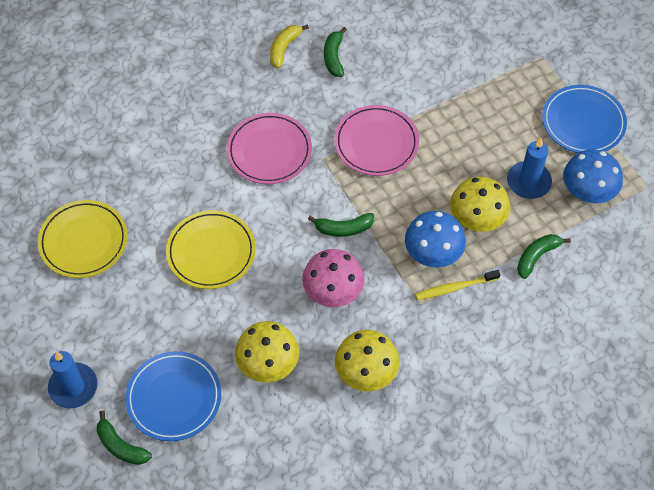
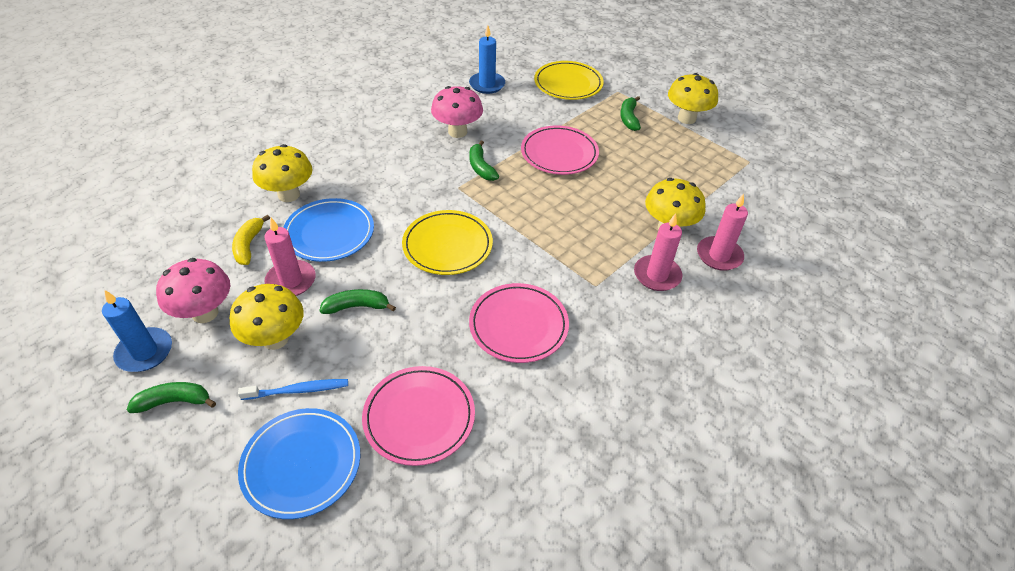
blue mushroom: [405,211,466,268] [563,149,623,204] = 2 -> none = 0
blue toothbrush: none = 0 -> [238,379,348,400] = 1
pink candle: none = 0 -> [264,218,316,296] [634,213,682,291] [697,194,748,271] = 3
pink mushroom: [302,249,365,307] = 1 -> [156,258,230,323] [431,86,483,138] = 2
pink plate: [227,113,312,184] [334,105,419,176] = 2 -> [362,366,475,466] [469,283,569,363] [521,126,599,175] = 3
yellow mushroom: [235,321,299,382] [335,330,399,392] [450,177,510,232] = 3 -> [230,284,304,350] [252,144,312,202] [645,178,706,229] [668,73,718,124] = 4
yellow toothbrush: [415,270,501,300] = 1 -> none = 0

